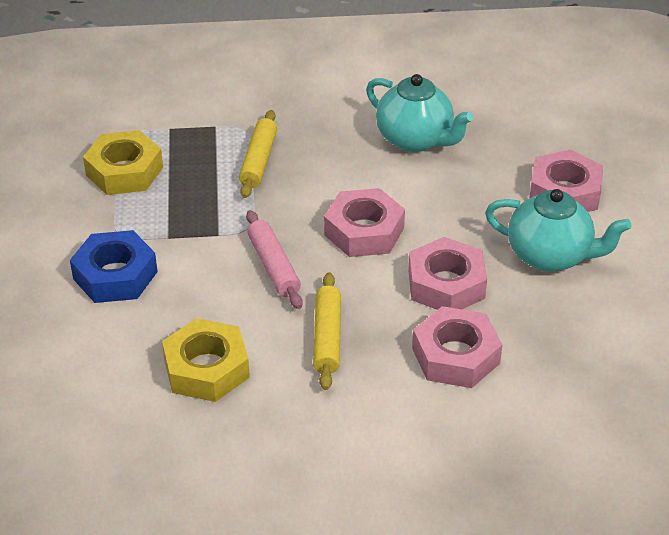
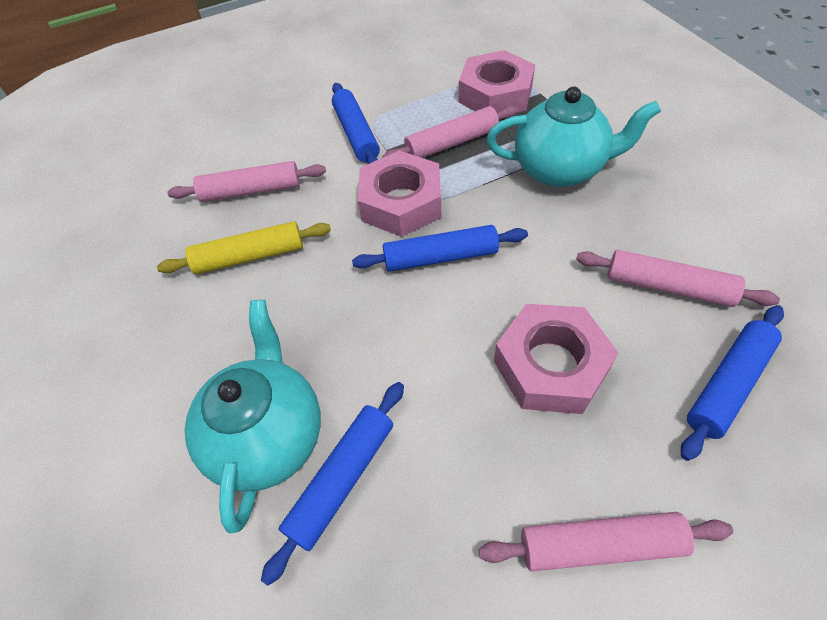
blue nut: [70,230,158,303] = 1 -> none = 0
blue rolling pin: none = 0 -> [261,382,404,586] [332,83,380,164] [352,225,528,272] [681,305,784,461] = 4
pink nut: [324,188,405,257] [408,237,487,310] [412,306,502,388] [529,149,603,212] = 4 -> [358,150,441,237] [459,50,535,113] [494,304,619,414] = 3
pink rolling pin: [246,210,303,309] = 1 -> [167,161,326,202] [383,106,518,158] [479,512,733,571] [576,250,780,307] = 4
yellow nut: [83,130,163,195] [162,318,250,402] = 2 -> none = 0
yellow rolling pin: [239,110,277,198] [313,273,341,390] = 2 -> [157,221,331,274] = 1

